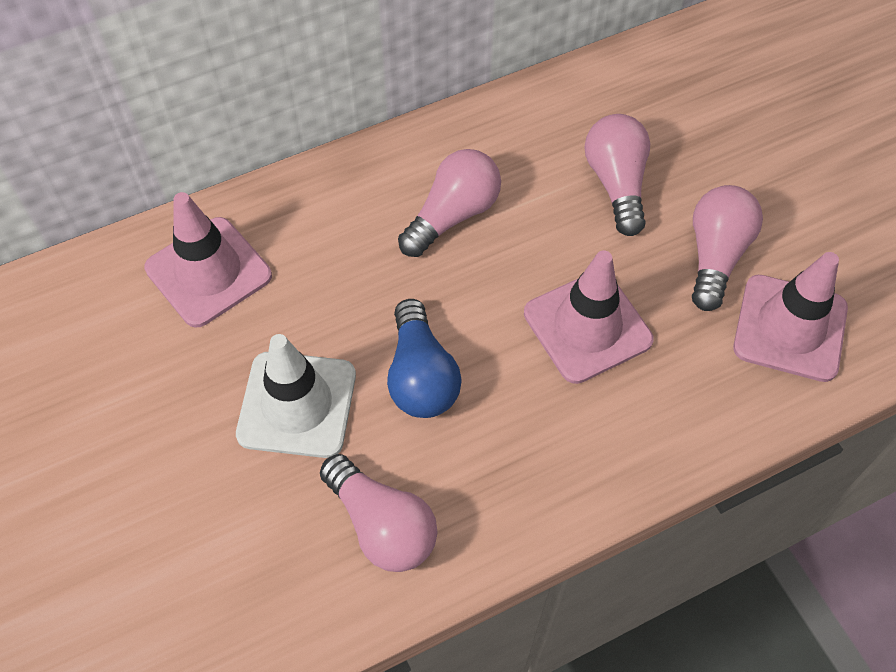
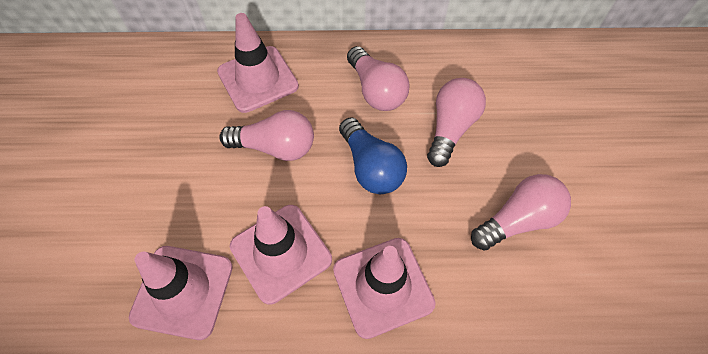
pink traffic cone: [144,192,272,328] [524,250,654,384] [733,252,848,382] = 3 -> [129,246,233,340] [217,13,299,113] [230,205,332,305] [333,238,436,339] = 4
white traffic cone: [236,334,356,458] = 1 -> none = 0

